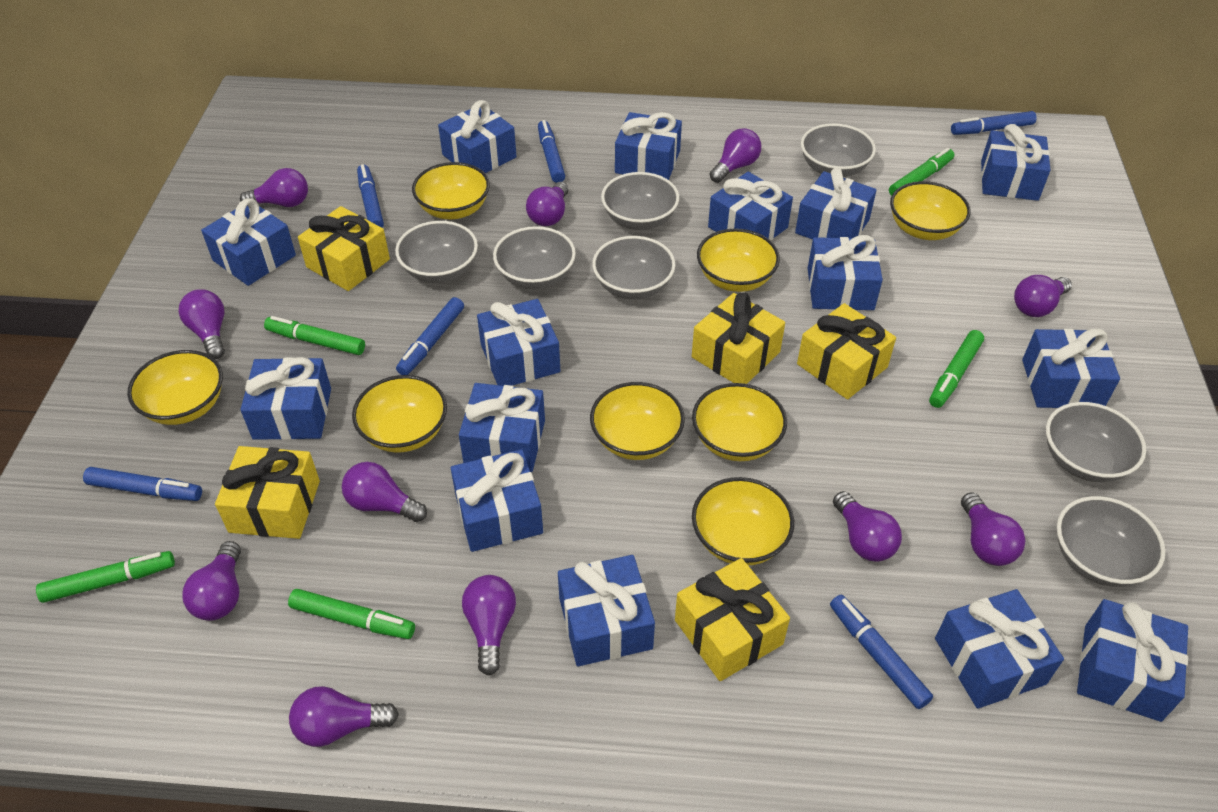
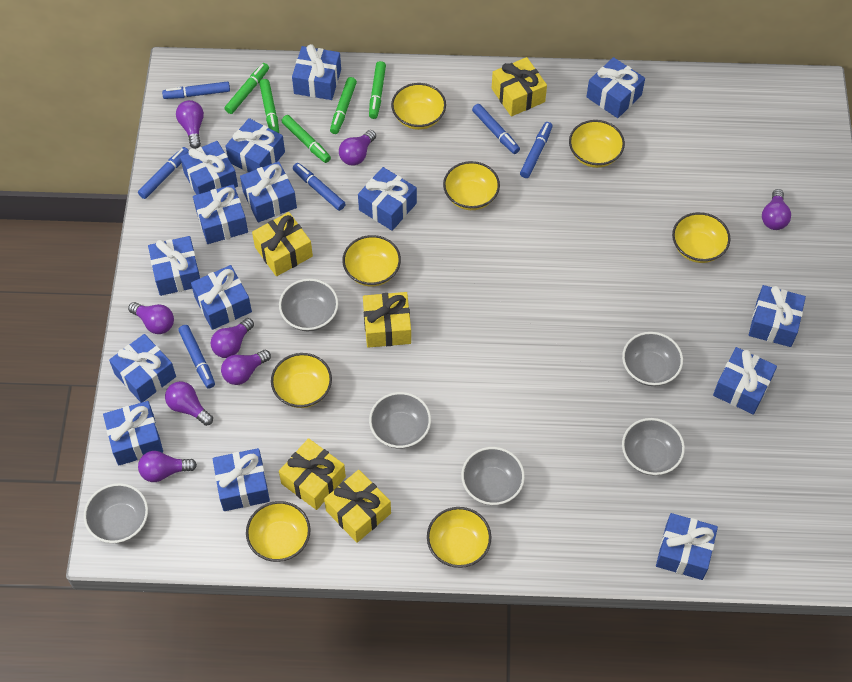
grey bowl: [395,221,478,283] [493,226,576,289] [592,236,676,300] [601,172,679,230] [801,123,876,177] [1046,402,1146,482] [1057,496,1166,587] = 7 -> [84,483,148,543] [279,279,338,331] [369,392,431,449] [461,447,525,505] [622,332,683,386] [622,418,685,476] = 6
purple light bulb: [178,289,225,359] [182,541,241,621] [240,168,308,207] [289,686,399,747] [342,462,427,522] [462,575,516,676] [526,182,568,226] [709,128,761,183] [833,491,902,562] [961,492,1025,566] [1014,275,1072,317] = 11 -> [128,302,174,334] [138,451,197,482] [165,381,213,426] [176,100,204,149] [211,318,254,358] [221,350,271,385] [339,130,376,166] [762,189,791,230] = 8

